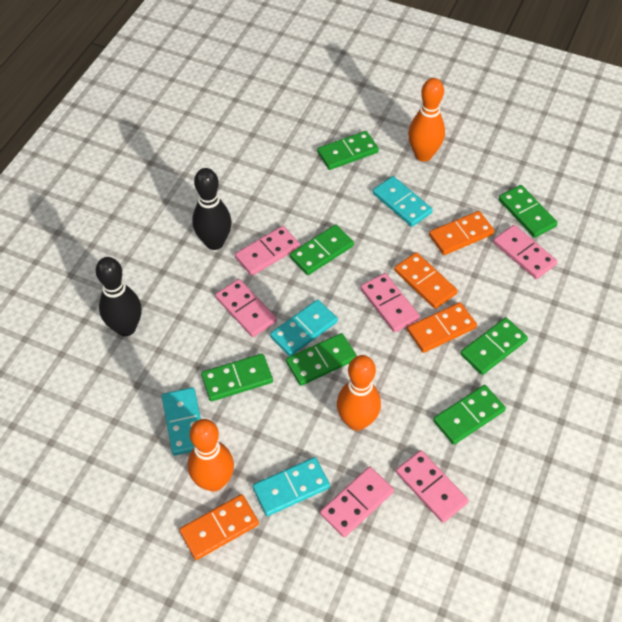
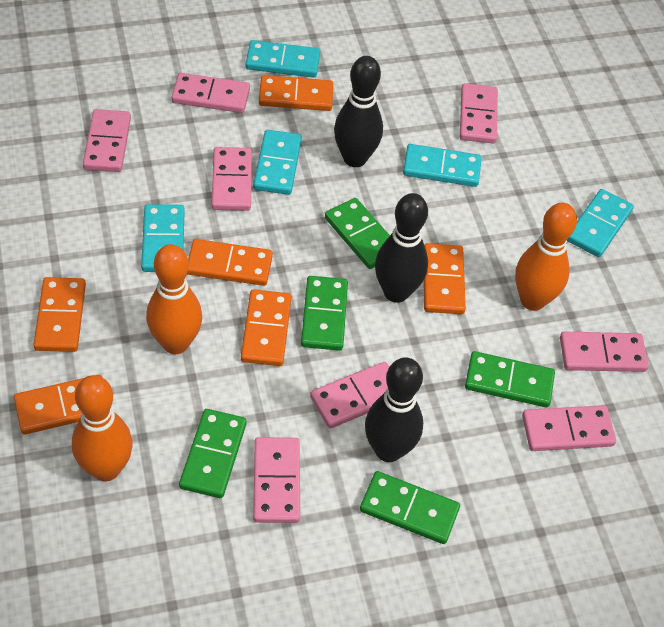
black bowling pin: [96,257,142,336] [192,168,232,250] = 2 -> [334,56,383,167] [365,357,423,462] [375,193,428,303] = 3
green domino: [201,354,273,401] [286,333,357,386] [290,225,354,275] [317,131,379,170] [433,385,506,445] [460,317,528,375] [499,185,558,238] = 7 -> [179,409,247,498] [301,276,348,351] [325,198,390,269] [360,471,460,544] [465,351,555,407] = 5
orange domino: [179,494,259,560] [394,252,458,309] [407,302,477,353] [429,211,494,255] = 4 -> [14,375,103,435] [33,277,86,352] [187,239,273,286] [241,289,291,366] [259,75,333,111] [423,243,466,314] = 6
pink domino: [215,279,277,337] [235,226,300,276] [320,467,394,538] [360,273,420,333] [396,450,469,523] [493,225,557,279] = 6 -> [83,109,131,172] [172,73,250,113] [211,147,252,211] [253,437,300,523] [310,362,389,429] [460,83,498,144] [522,405,616,451] [560,332,648,372] = 8
turquoise domino: [162,387,201,456] [253,457,330,516] [270,300,338,356] [373,176,433,227] = 4 -> [141,204,185,272] [246,40,320,78] [253,130,302,195] [403,144,482,187] [567,189,634,257] = 5

